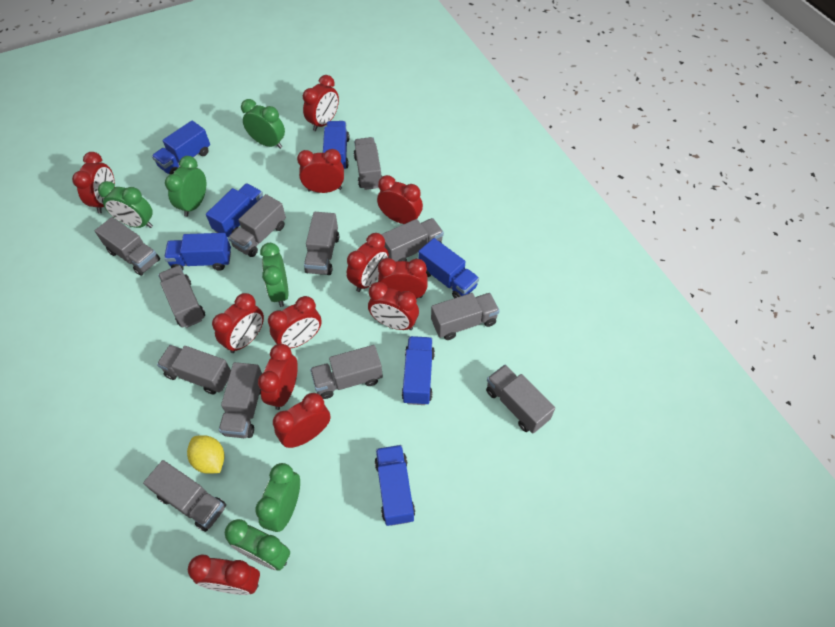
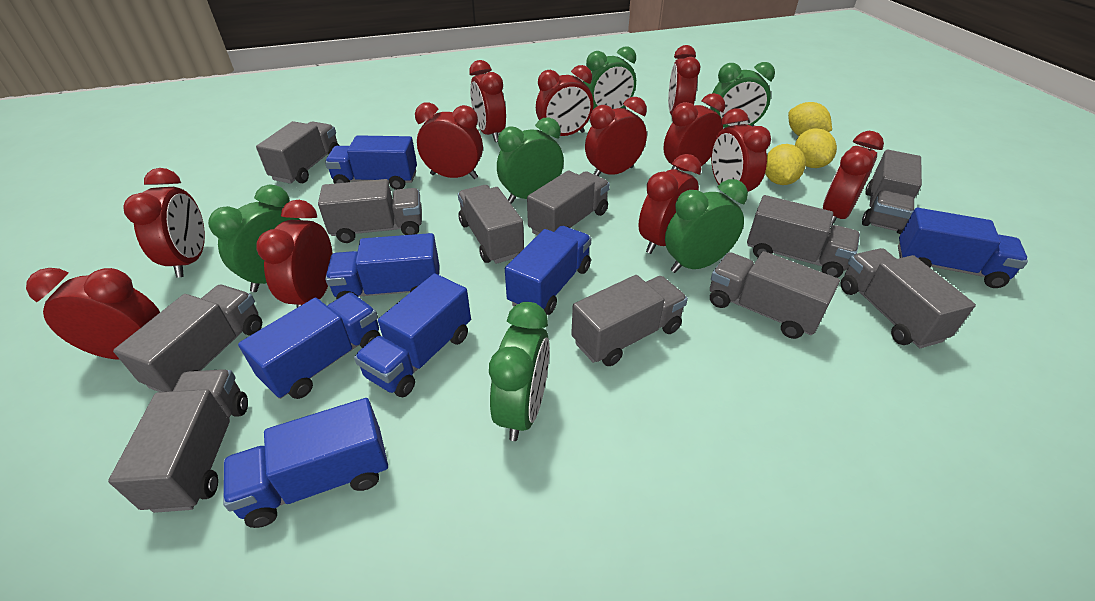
grey truck: [95,217,160,276] [143,460,226,532] [157,345,231,395] [158,265,205,328] [219,362,262,438] [228,194,286,257] [304,212,339,275] [310,345,383,399] [354,137,382,190] [381,218,444,262] [431,293,500,340] [486,365,555,434] = 12 -> [108,369,248,513] [113,285,262,392] [256,121,339,184] [318,179,422,243] [458,185,524,264] [527,171,610,235] [571,275,688,366] [710,251,840,339] [747,195,860,278] [841,248,976,348] [862,149,922,234] = 11
yellow lemon: [187,435,224,474] = 1 -> [765,144,806,185] [788,102,832,136] [795,128,837,168] = 3

